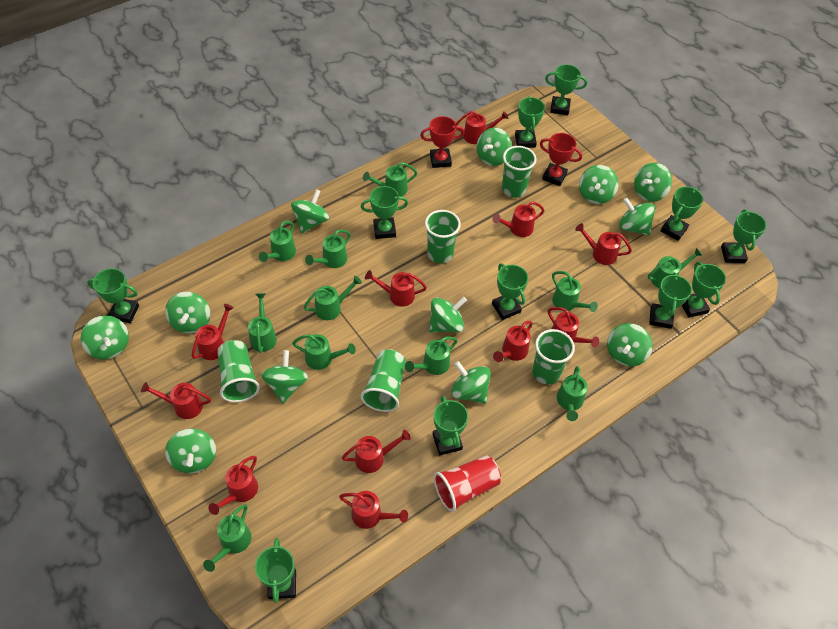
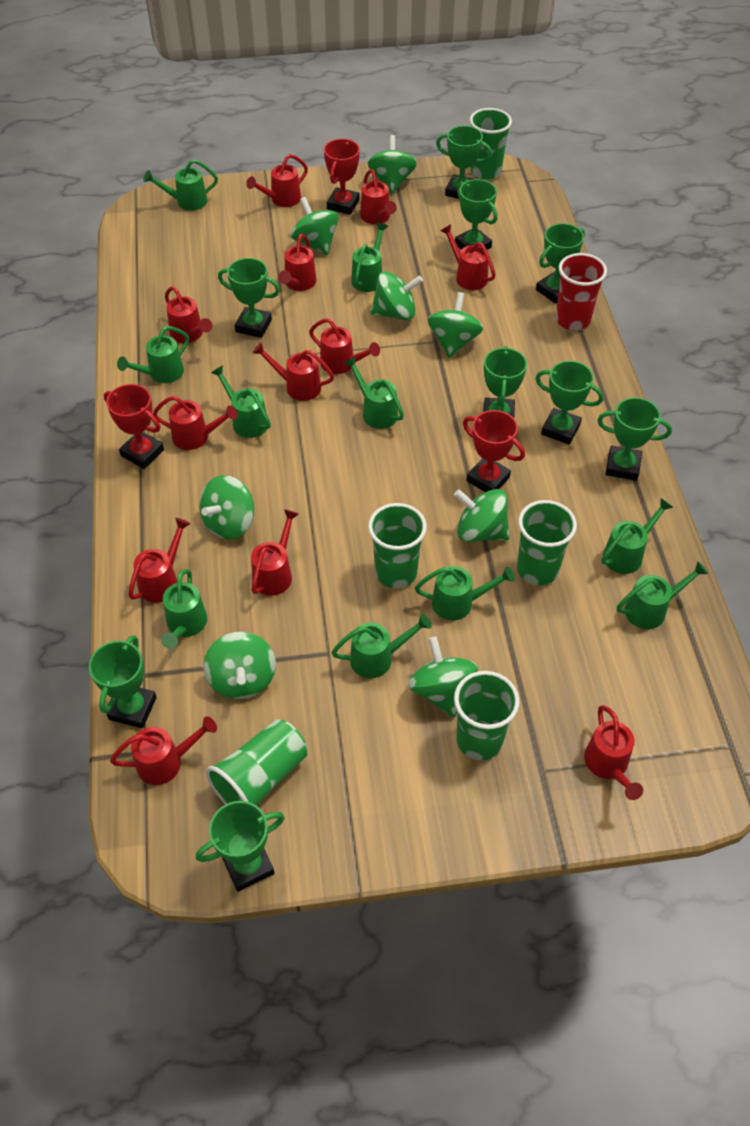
green spinning top: [81,315,129,360] [165,292,210,334] [165,428,216,474] [261,350,308,403] [291,189,329,234] [429,297,467,332] [451,361,491,404] [477,127,512,166] [579,165,619,204] [607,323,653,367] [619,198,655,236] [634,163,672,202] = 12 -> [199,475,254,540] [203,632,276,699] [291,197,339,255] [367,135,417,194] [370,271,423,320] [408,636,478,718] [428,292,483,358] [454,489,510,542] = 8
green trophy: [87,268,139,323] [255,538,296,603] [361,186,408,239] [433,396,468,455] [492,264,528,320] [515,96,545,148] [545,64,587,115] [649,272,692,329] [661,186,703,241] [682,262,726,318] [721,209,766,263] = 11 -> [89,635,157,728] [196,801,285,892] [218,258,280,338] [436,126,492,199] [455,179,498,250] [483,346,527,418] [536,223,585,303] [536,361,603,445] [597,397,672,481] = 9
green watering can: [203,504,252,572] [248,293,277,353] [259,221,296,262] [292,334,356,370] [304,276,362,320] [305,229,351,268] [363,162,417,197] [405,337,457,375] [552,271,598,312] [557,366,588,421] [648,248,703,288] = 11 -> [117,326,189,383] [144,159,218,211] [161,569,207,649] [211,365,271,438] [331,614,432,678] [344,356,404,429] [351,222,388,292] [415,566,515,620] [601,498,674,574] [617,561,708,629] = 10
red trophy: [420,116,465,168] [540,133,582,186] = 2 -> [104,384,164,469] [324,139,360,215] [463,410,525,492] = 3
red watering can: [141,382,211,419] [192,304,234,360] [208,456,258,515] [339,491,408,529] [342,430,411,473] [365,270,427,307] [456,111,508,144] [493,201,545,237] [493,321,533,362] [548,307,599,347] [575,223,632,265] = 11 -> [110,716,217,785] [128,518,190,603] [153,396,238,450] [165,286,212,343] [246,154,308,207] [251,509,299,596] [253,342,334,401] [278,234,317,291] [309,318,380,374] [360,169,397,224] [440,224,496,290] [584,705,643,800] = 12

